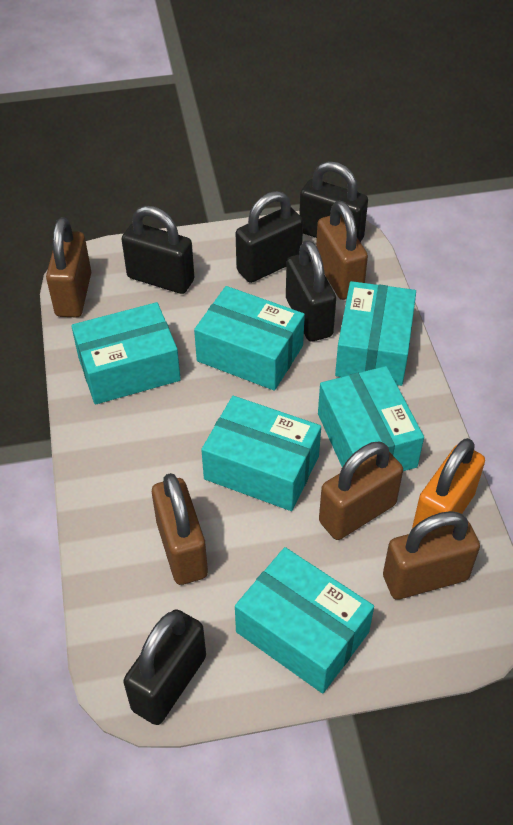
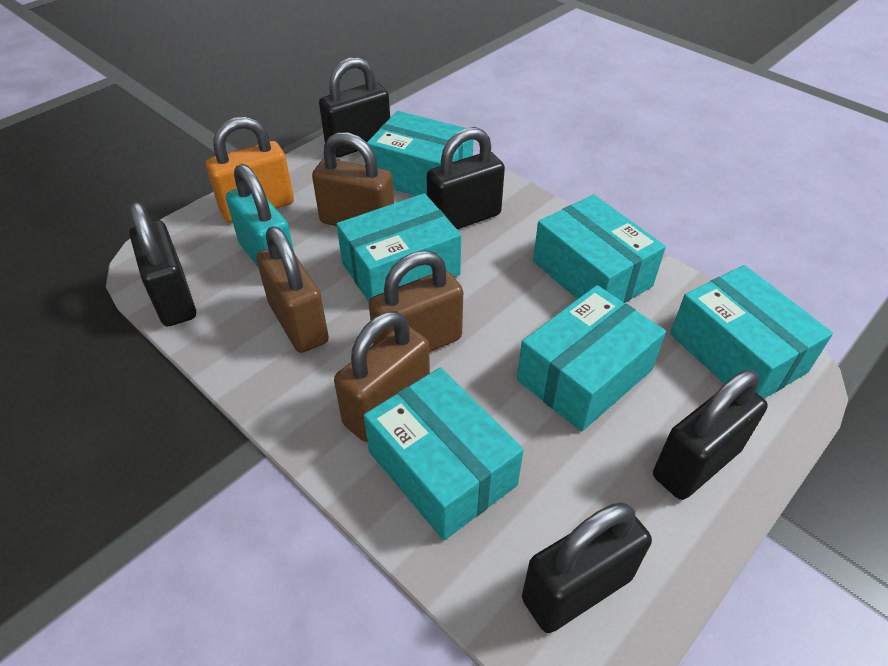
brown padlock: [46,217,91,317] [152,473,208,585] [316,201,368,300] [319,442,403,540] [383,511,480,600] = 5 -> [256,226,329,353] [312,132,394,226] [334,311,430,442] [369,251,463,352] = 4
turquoise padlock: none = 0 -> [226,164,294,267] = 1

